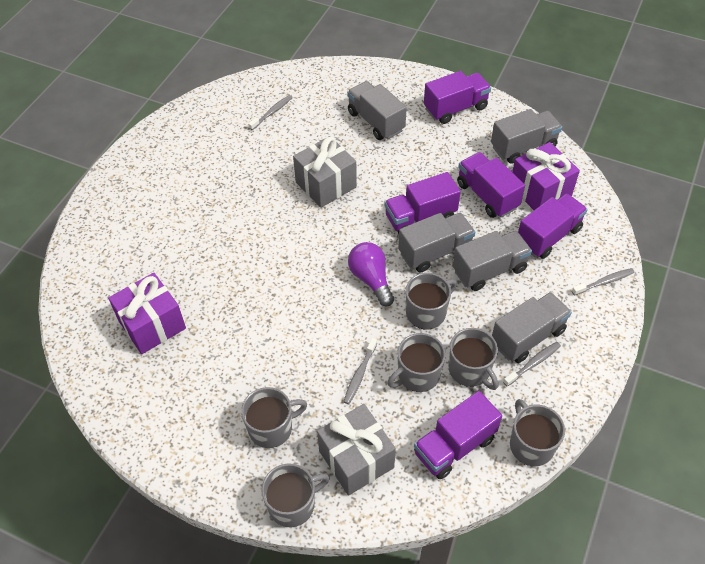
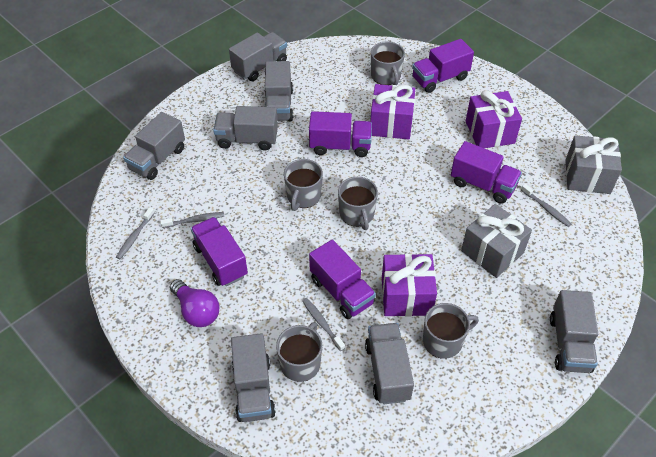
grey mug: [241,387,307,448] [261,463,330,527] [388,333,446,392] [405,273,457,329] [449,328,499,390] [510,399,565,466] = 6 -> [276,322,322,382] [284,159,323,211] [338,177,378,230] [371,42,405,85] [423,303,479,359] = 5
grey truck: [347,81,407,140] [398,213,475,272] [453,231,532,291] [491,109,562,164] [492,292,572,363] = 5 -> [123,112,185,180] [213,106,278,150] [229,32,287,81] [231,333,276,422] [265,61,293,121] [365,323,414,404] [550,290,598,373] = 7
purple gift: [108,273,186,354] [512,142,580,210] = 2 -> [370,84,415,139] [382,254,437,316] [466,90,522,148] = 3

